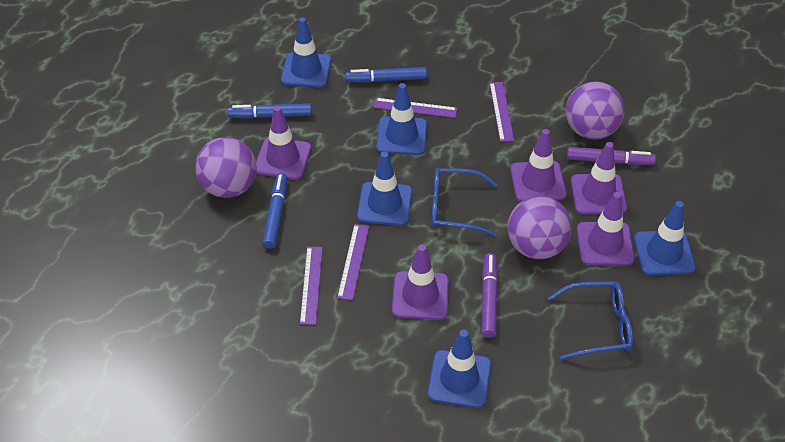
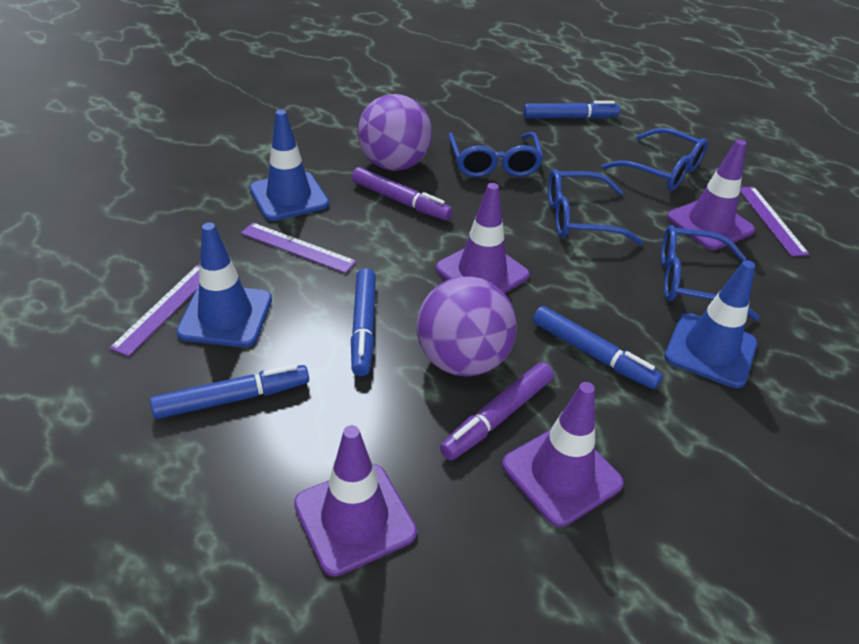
blue glasses: [431,168,497,237] [548,281,633,360] = 2 -> [448,132,544,177] [548,169,643,245] [602,128,708,191] [661,225,760,321] = 4
blue marker: [227,103,312,119] [262,173,287,249] [346,67,427,83] = 3 -> [150,364,309,419] [351,268,376,376] [523,101,620,119] [533,306,663,390] = 4
blue traffic cone: [281,17,331,88] [357,152,412,226] [376,83,427,155] [427,330,491,408] [634,201,696,276] = 5 -> [176,222,272,347] [250,110,329,221] [664,260,757,388] = 3
purple ball: [195,137,257,198] [507,196,572,259] [566,81,625,140] = 3 -> [358,94,432,171] [417,276,517,377] = 2
purple ruler: [300,247,323,325] [337,224,369,300] [373,98,457,118] [490,82,514,142] = 4 -> [109,265,200,356] [241,223,357,273] [740,187,810,256] = 3
purple traffic cone: [256,106,312,180] [392,244,449,320] [510,129,567,202] [571,142,627,215] [577,192,635,266] = 5 -> [294,425,417,576] [436,183,530,293] [502,382,624,527] [667,139,755,250] = 4

